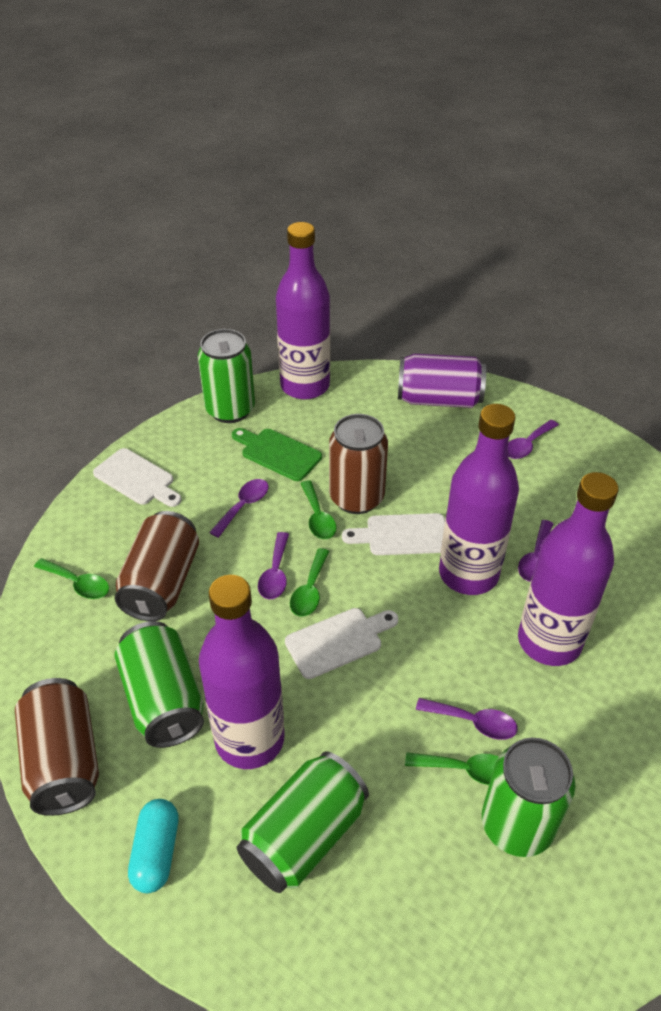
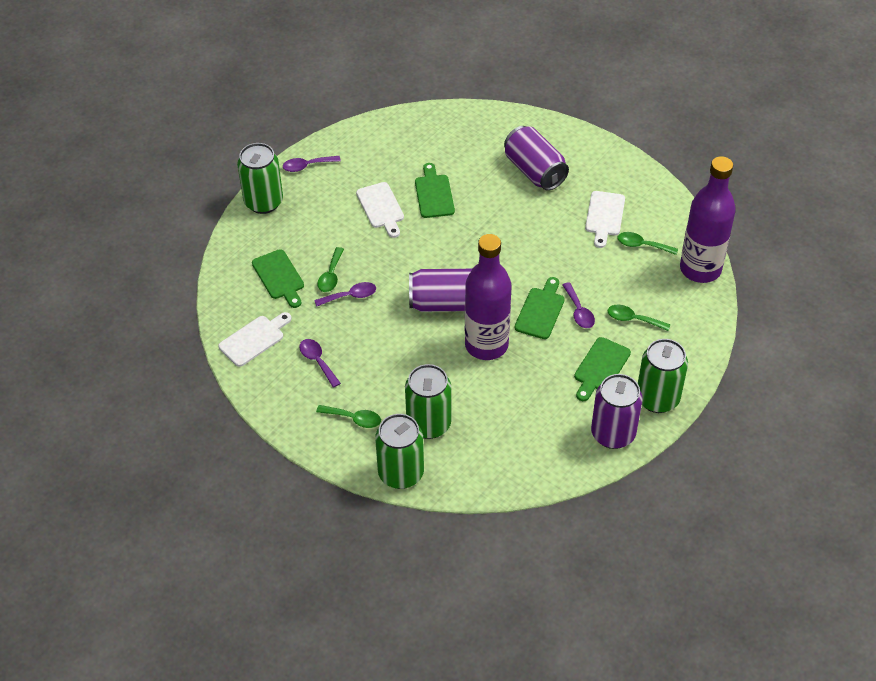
brown can: [15,678,99,816] [115,511,199,621] [329,414,388,514] = 3 -> none = 0
green cutting board: [232,428,322,481] = 1 -> [252,249,304,308] [415,163,455,218] [515,277,565,339] [574,337,631,401] = 4
purple bottle: [199,575,285,769] [276,222,330,400] [439,404,519,595] [518,472,618,666] = 4 -> [465,234,512,360] [680,156,736,283] = 2
purple can: [398,354,486,408] = 1 -> [409,269,472,312] [504,126,569,191] [591,374,643,449] = 3
purple spoon: [209,479,268,538] [258,532,289,599] [416,698,518,740] [507,420,559,459] [518,520,553,582] = 5 -> [283,156,341,172] [299,339,341,388] [314,282,376,307] [562,282,595,328] = 4
turquoise capsule: [128,799,178,893] = 1 -> none = 0

